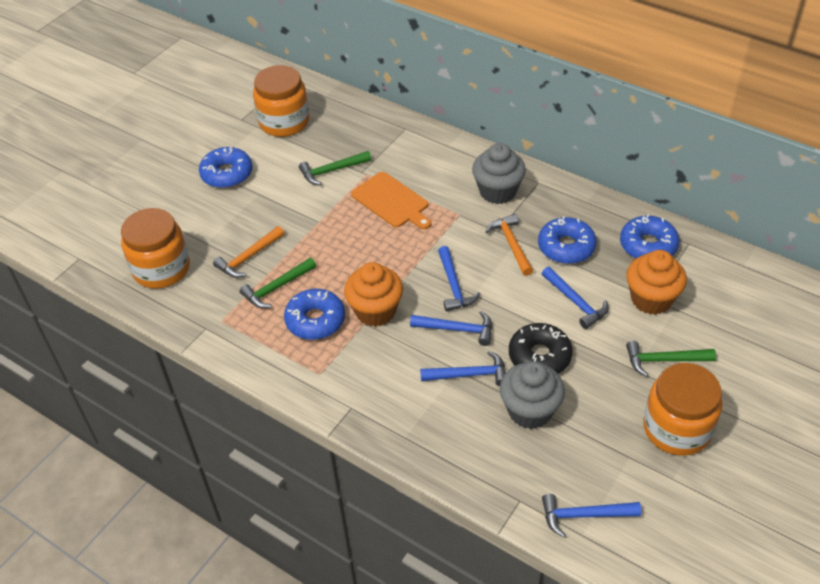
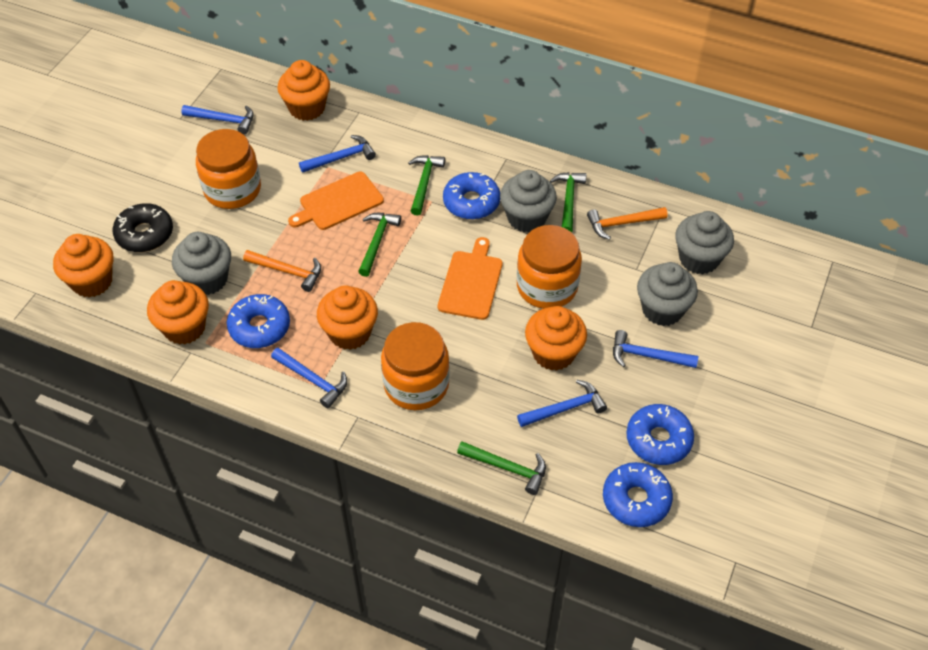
green hammer: [240,258,316,308] [299,151,371,185] [626,341,716,377] = 3 -> [358,213,401,277] [408,155,445,216] [457,441,546,495] [550,172,587,233] = 4
grey cupcake: [472,143,526,204] [500,361,565,429] = 2 -> [172,232,231,295] [500,170,557,233] [637,262,698,326] [675,211,734,274] = 4
orange cupcake: [344,262,403,327] [626,250,687,315] = 2 -> [53,234,114,298] [147,280,209,345] [278,60,330,121] [317,285,378,350] [525,306,587,371] = 5
orange cutting board: [351,172,431,229] = 1 -> [288,172,384,230] [438,237,503,320] = 2

